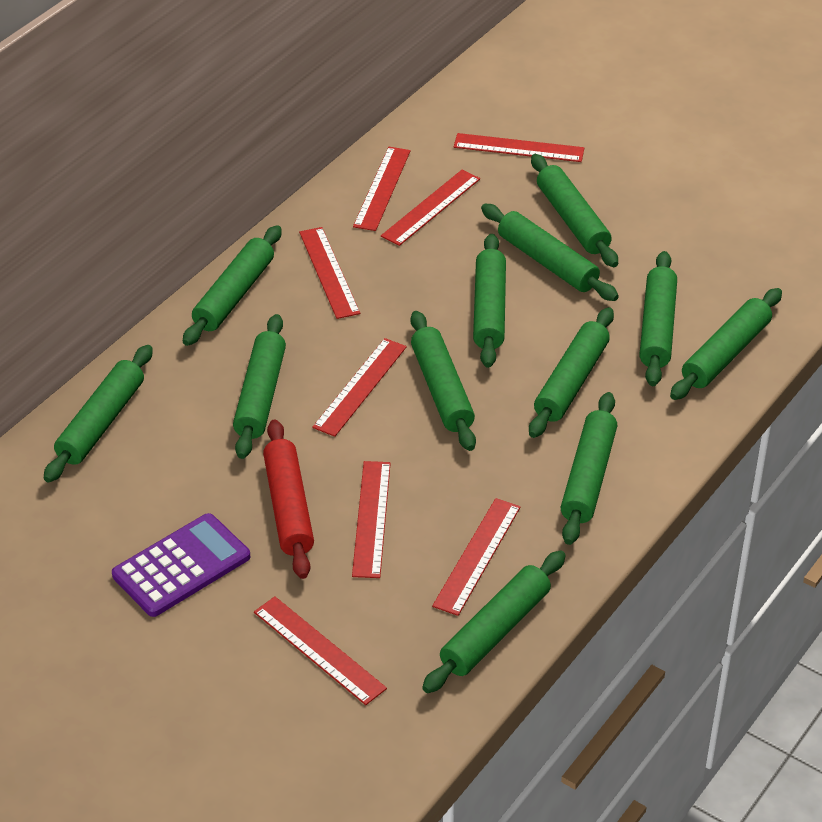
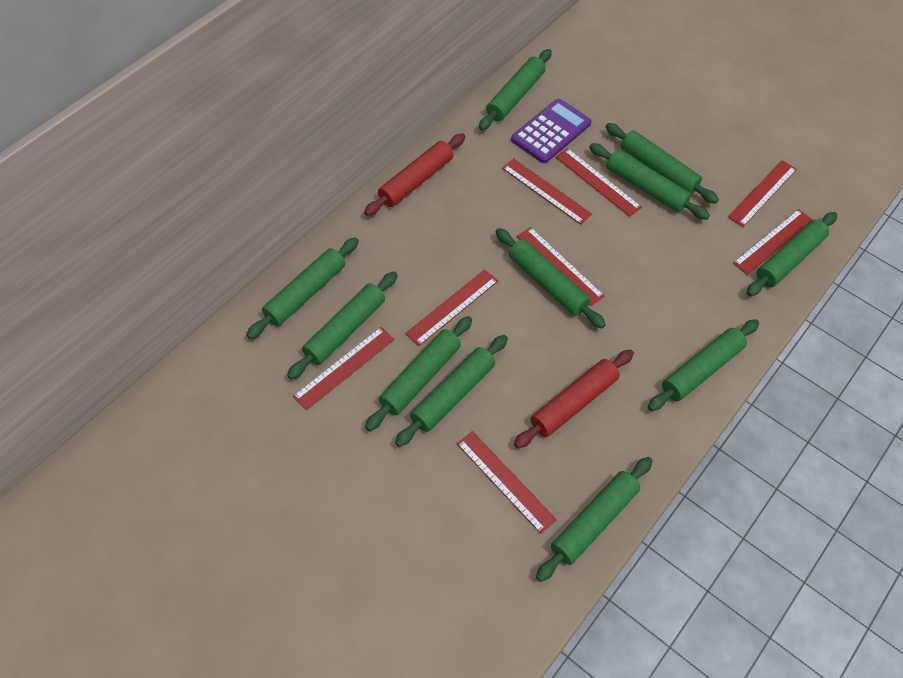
green rolling pin: [44,345,153,482] [183,225,282,346] [233,314,286,459] [410,311,476,451] [422,550,566,693] [473,234,506,368] [481,204,619,301] [529,307,614,438] [531,154,618,267] [560,392,617,545] [639,251,677,386] [670,288,782,400] = 12 -> [246,237,359,339] [287,271,398,379] [365,316,472,431] [395,335,508,447] [479,49,552,130] [495,228,606,329] [536,457,653,582] [589,143,710,220] [606,123,719,204] [648,319,759,411] [747,212,837,296] = 11
red rolling pin: [263,419,314,579] = 1 -> [364,133,465,216] [514,350,634,448] = 2

